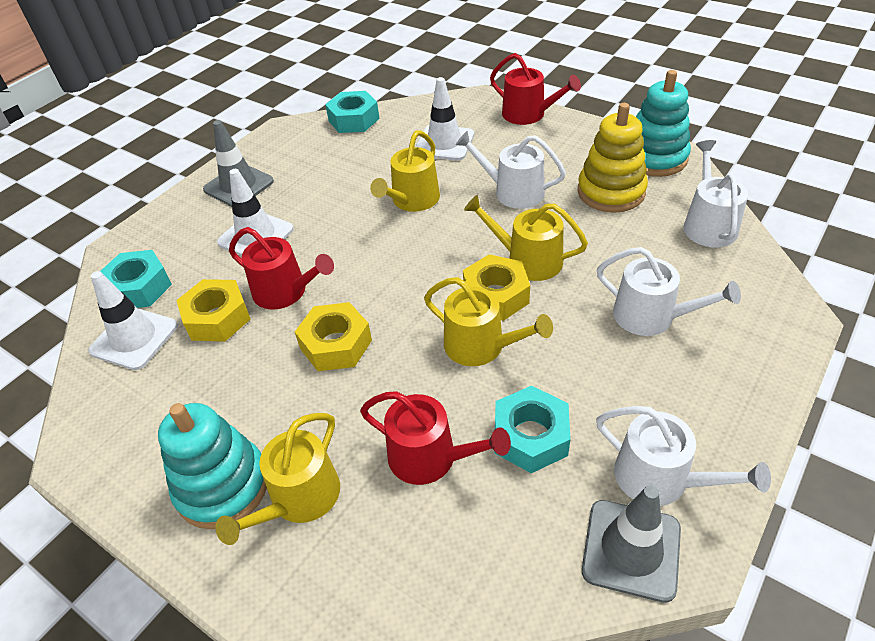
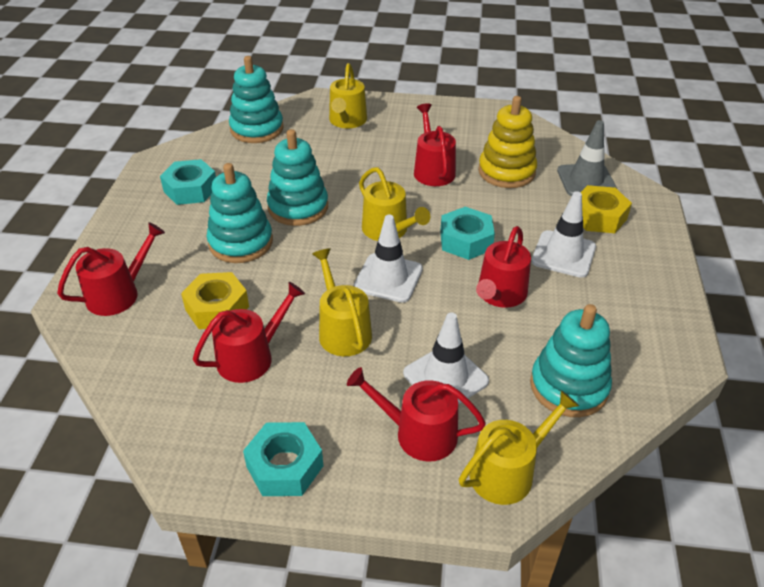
grey traffic cone: [203,120,274,207] [582,485,681,603] = 2 -> [557,120,617,196] = 1
red watering can: [229,227,334,310] [360,391,511,485] [490,53,581,125] = 3 -> [57,222,165,316] [193,282,305,383] [347,367,486,462] [414,103,456,186] [476,226,531,308] = 5
turquoise stacking toy: [158,403,267,529] [636,70,691,177] = 2 -> [207,163,273,263] [229,56,284,143] [267,129,328,226] [530,304,612,417] = 4
white watering can: [455,131,566,209] [596,406,771,506] [597,247,741,336] [683,140,748,248] = 4 -> none = 0
yellow nut: [176,279,251,342] [295,302,372,371] [463,254,530,321] = 3 -> [181,272,249,329] [581,185,632,233] = 2

